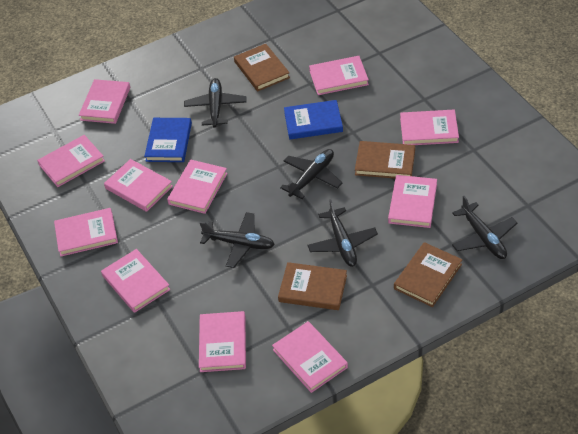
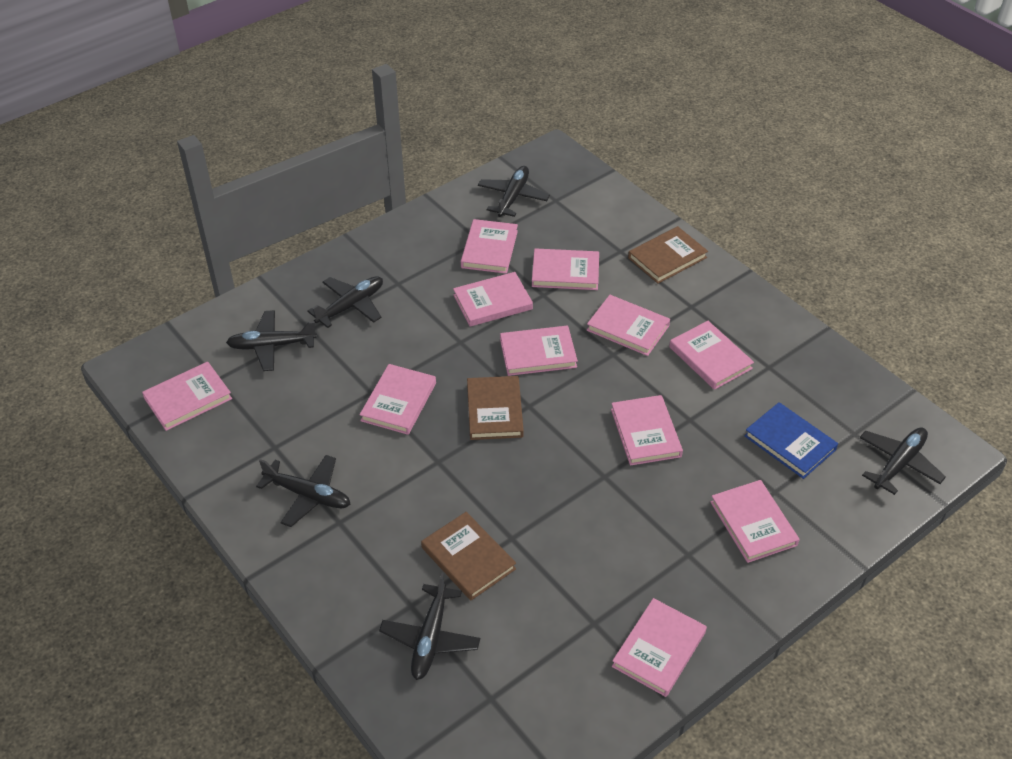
black plane: [184,78,247,128] [200,212,275,268] [280,149,343,199] [307,199,378,267] [452,196,517,259] = 5 -> [226,310,317,371] [256,455,350,527] [307,276,383,328] [379,573,480,680] [478,166,550,217] [860,427,946,495] = 6
blue book: [144,118,192,162] [284,100,343,139] = 2 -> [744,402,838,479] = 1
brown book: [234,44,290,91] [278,262,347,310] [355,141,415,178] [394,242,462,307] = 4 -> [421,512,516,600] [467,376,524,440] [628,226,708,284] = 3

